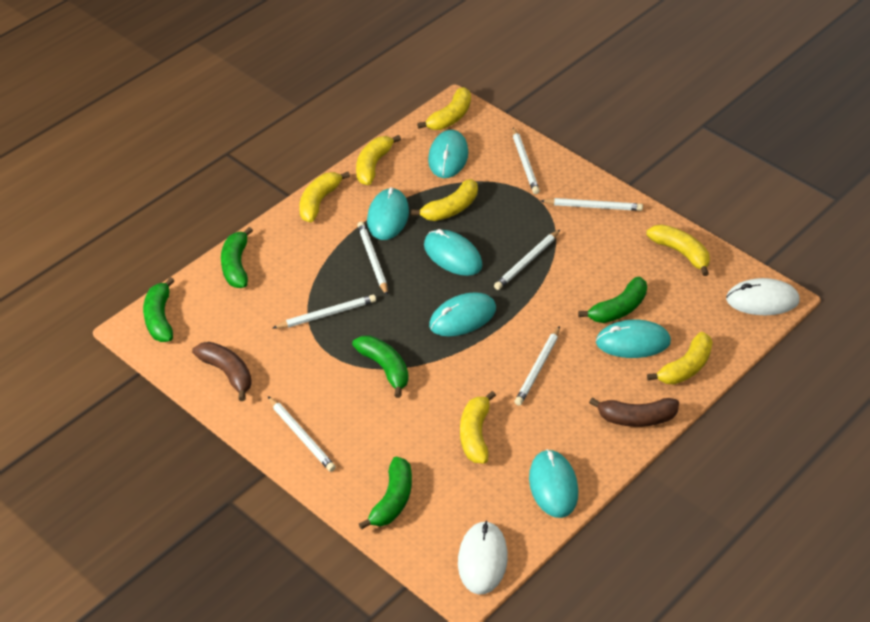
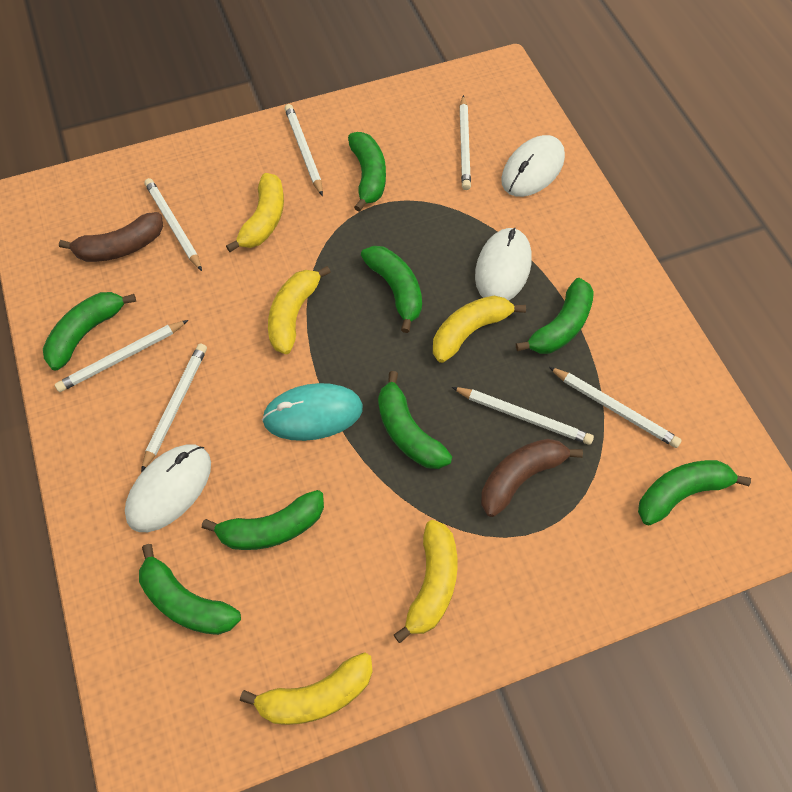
green banana: [143,277,174,342] [221,227,253,288] [352,335,408,398] [359,457,412,530] [578,277,647,323] = 5 -> [43,292,136,371] [139,544,241,635] [202,490,324,550] [348,132,386,212] [361,246,422,333] [378,371,452,469] [516,278,594,354] [638,460,751,526] = 8
turquoise mouse: [367,187,409,240] [424,229,483,276] [428,130,468,178] [429,292,496,336] [529,449,578,518] [596,319,671,358] = 6 -> [262,383,363,441] = 1
white mouse: [458,521,508,595] [726,278,800,315] = 2 -> [125,444,211,532] [475,227,531,301] [501,135,565,197] = 3
yellow banana: [299,172,350,222] [356,135,401,185] [411,179,478,221] [417,87,471,130] [460,391,496,464] [646,224,710,276] [647,332,713,385] = 7 -> [226,173,284,252] [240,653,373,725] [268,266,331,354] [394,520,458,643] [433,296,526,363] = 5

